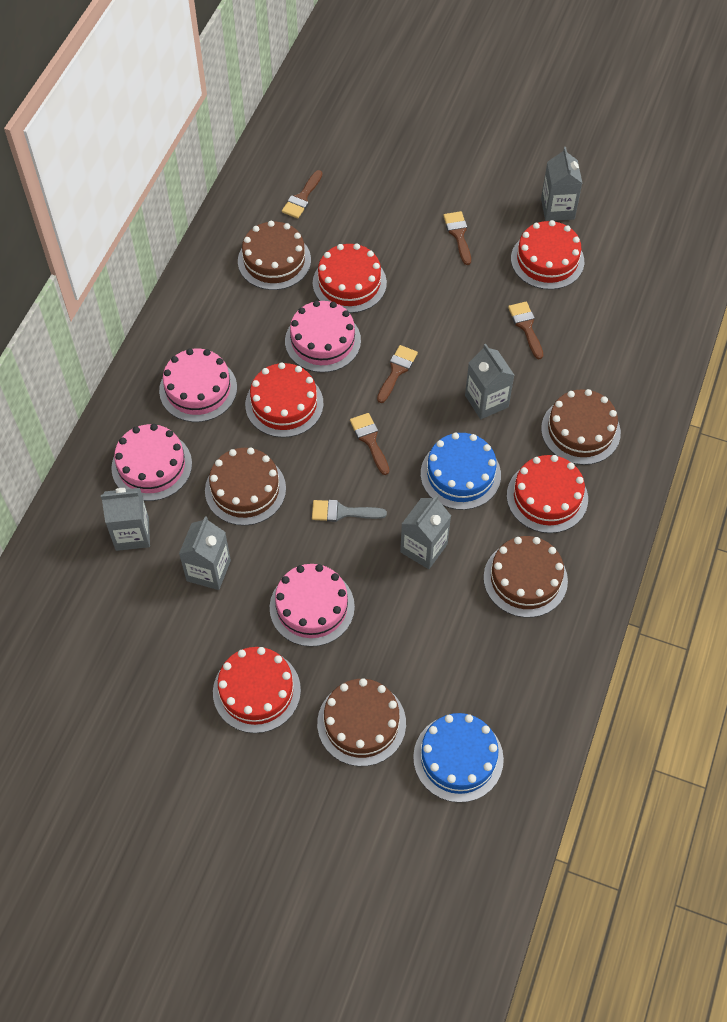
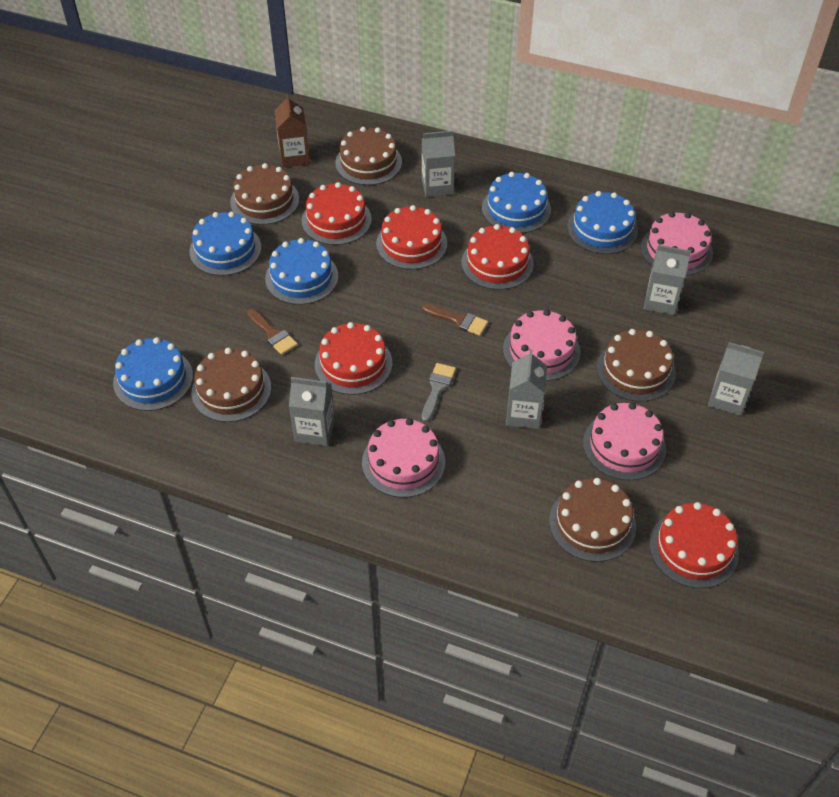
blue cake: [413,713,504,803] [421,433,501,510] = 2 -> [113,337,193,411] [190,212,262,276] [265,238,338,305] [482,172,551,233] [567,191,638,254] = 5
brown brush: [282,170,323,219] [350,413,390,475] [377,345,418,403] [443,211,471,265] [508,302,543,359] = 5 -> [247,309,298,355] [422,304,488,336] = 2
brown carton: none = 0 -> [274,94,310,167] = 1

